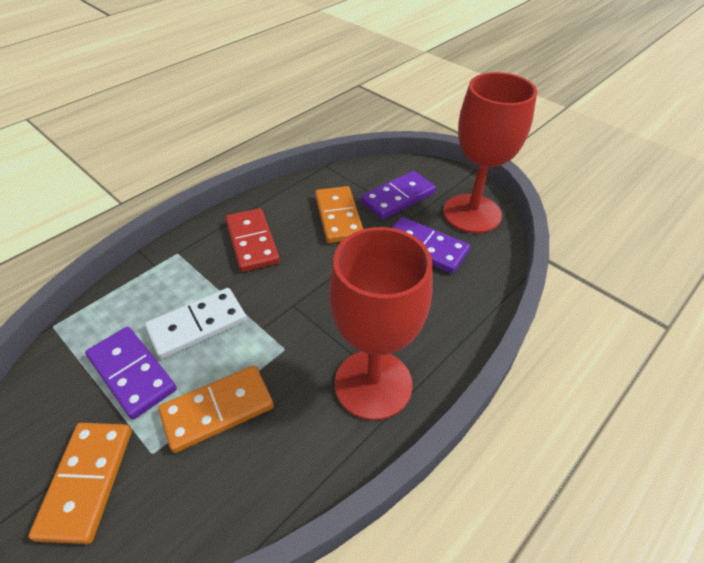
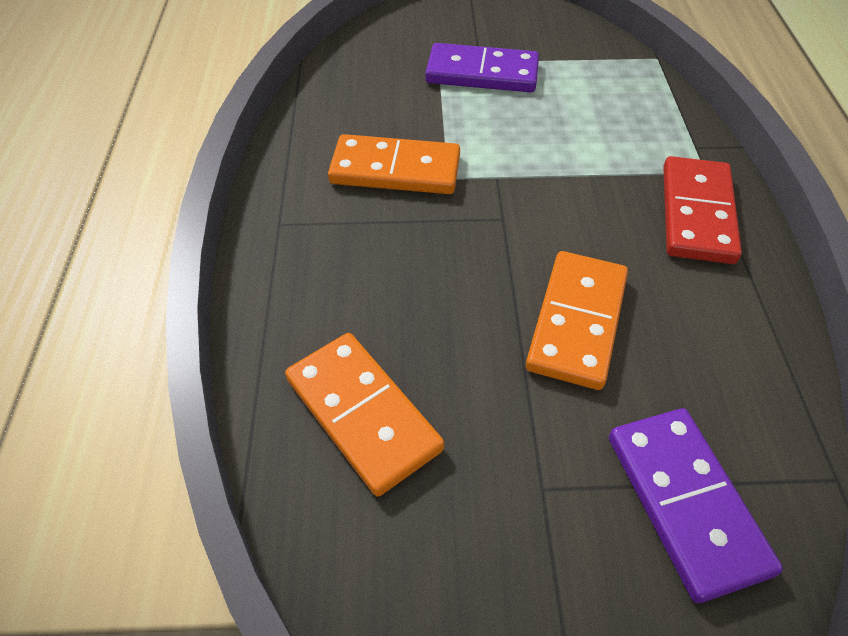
purple domino: [85,327,177,419] [361,171,436,219] [392,217,470,273] = 3 -> [425,43,539,92] [609,408,783,603] = 2
red goblet: [329,227,433,420] [443,72,537,233] = 2 -> none = 0
white domino: [145,288,247,359] = 1 -> none = 0

